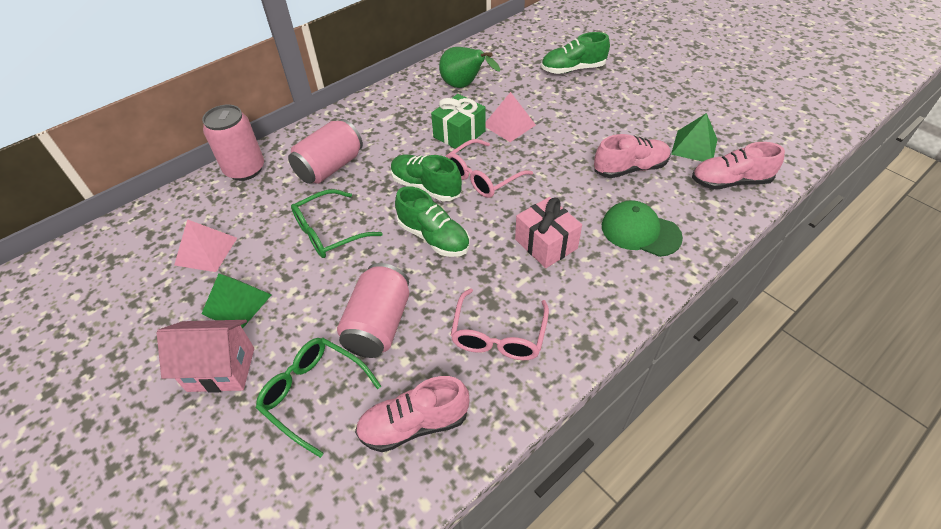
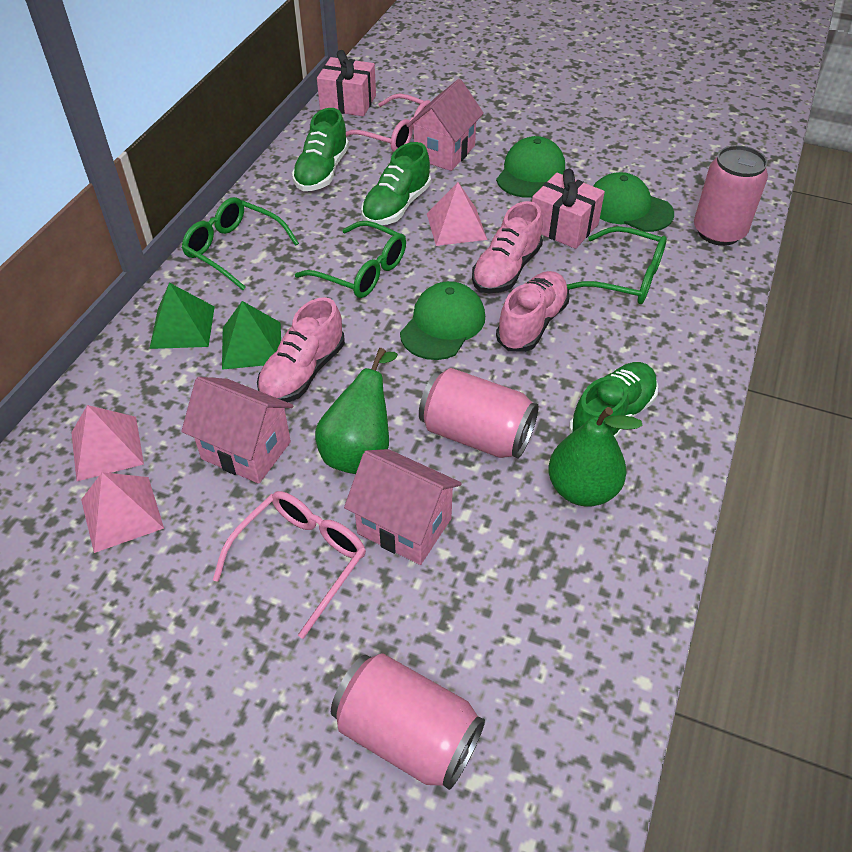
green cap: [602,200,683,257] = 1 -> [400,281,485,360] [496,136,565,198] [593,172,674,232] = 3
green gift: [431,94,486,151] = 1 -> none = 0
green glasses: [256,338,381,458] [291,189,382,258] = 2 -> [182,197,299,290] [295,221,406,298] [567,226,667,304] = 3
green pear: [439,47,500,88] = 1 -> [315,348,398,474] [548,407,643,507] = 2
pink gift: [515,197,582,268] = 1 -> [317,50,376,116] [532,169,605,249] = 2
pink house: [157,320,254,393] = 1 -> [181,377,293,484] [344,449,462,565] [406,79,484,171] = 3
pink pyramid: [174,219,237,272] [486,92,536,142] = 2 -> [71,405,144,481] [81,472,164,553] [427,182,487,246] = 3

